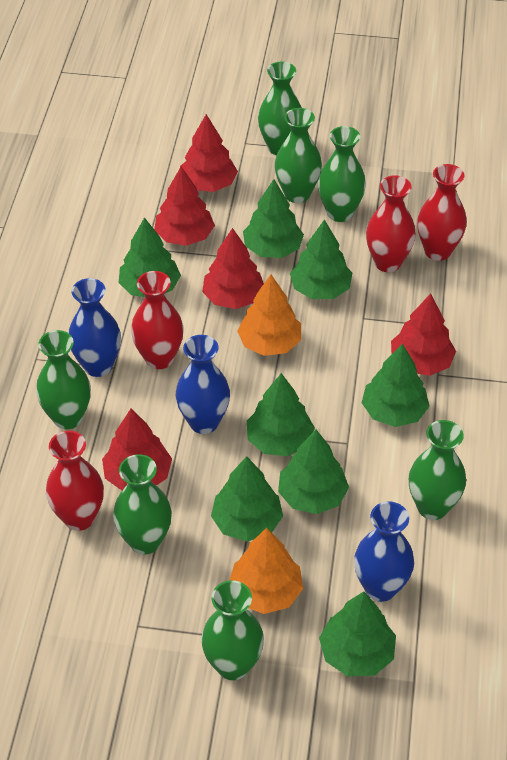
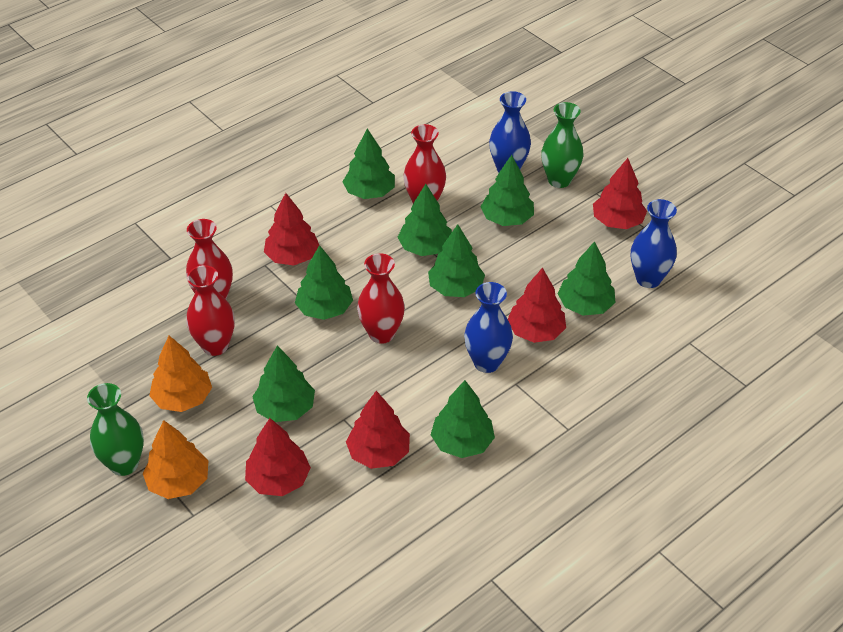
green vase: [36,330,91,429] [113,454,172,554] [201,580,264,680] [258,62,302,155] [275,108,322,203] [318,126,366,222] [409,420,466,520] = 7 -> [87,383,144,476] [541,102,583,188] = 2

